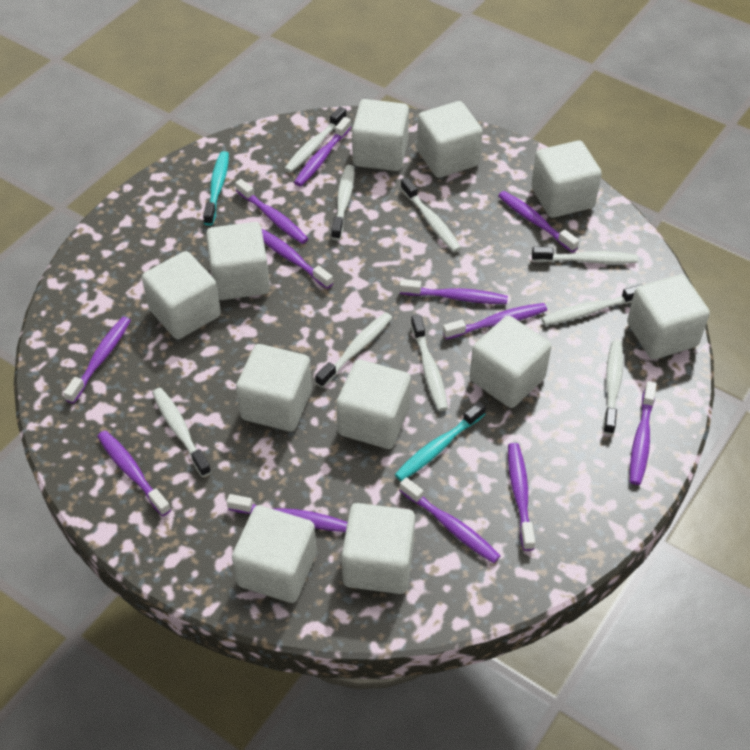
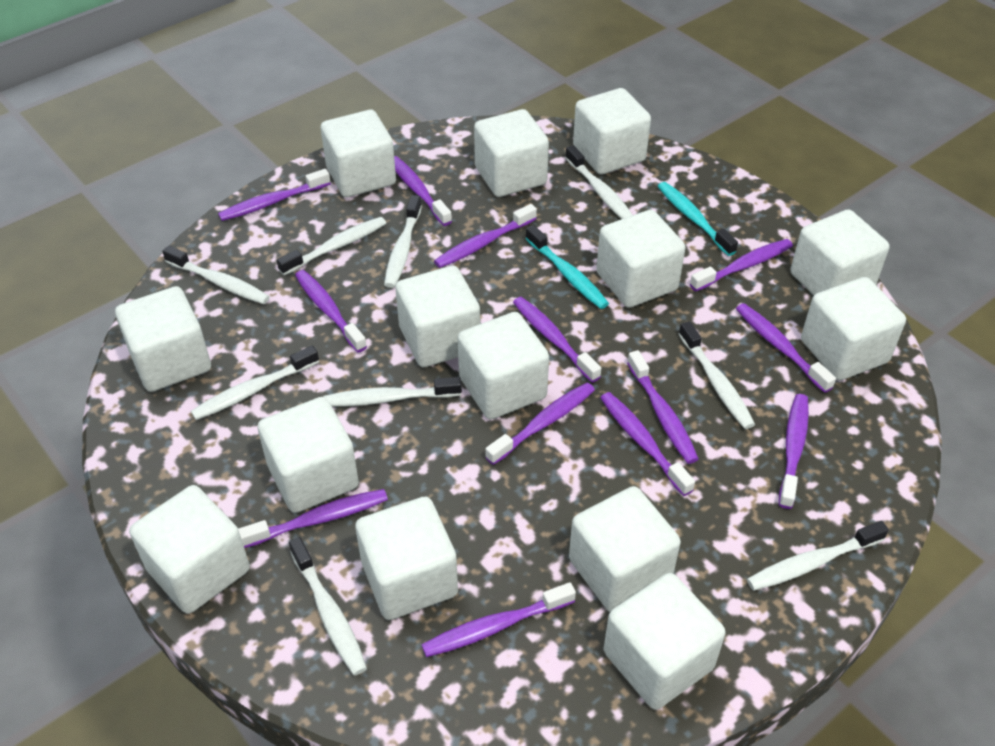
purple toothbrush: [63,317,131,404] [97,430,171,516] [227,494,347,532] [235,179,308,244] [262,229,333,289] [294,117,351,186] [399,279,508,304] [399,477,500,563] [443,303,547,339] [498,191,579,252] [508,443,535,551] [630,381,657,485] = 12 -> [218,169,331,221] [238,489,388,548] [295,270,367,352] [394,156,452,226] [421,582,576,657] [434,204,537,268] [485,382,595,465] [513,297,601,383] [600,392,695,496] [627,350,699,464] [690,239,793,291] [736,303,836,393] [779,394,809,509] = 13
white cube: [142,251,221,339] [206,222,270,300] [232,505,317,603] [236,344,312,431] [336,359,411,449] [342,503,415,594] [352,99,409,171] [417,101,483,178] [470,316,551,408] [531,140,602,218] [627,274,710,359] = 11 -> [115,286,211,392] [129,485,250,614] [257,397,359,513] [321,110,396,197] [355,496,458,620] [395,266,480,367] [458,312,549,420] [474,109,549,197] [569,486,681,612] [573,88,651,175] [596,210,686,308] [604,573,725,710] [790,210,890,295] [801,277,906,381] = 14

